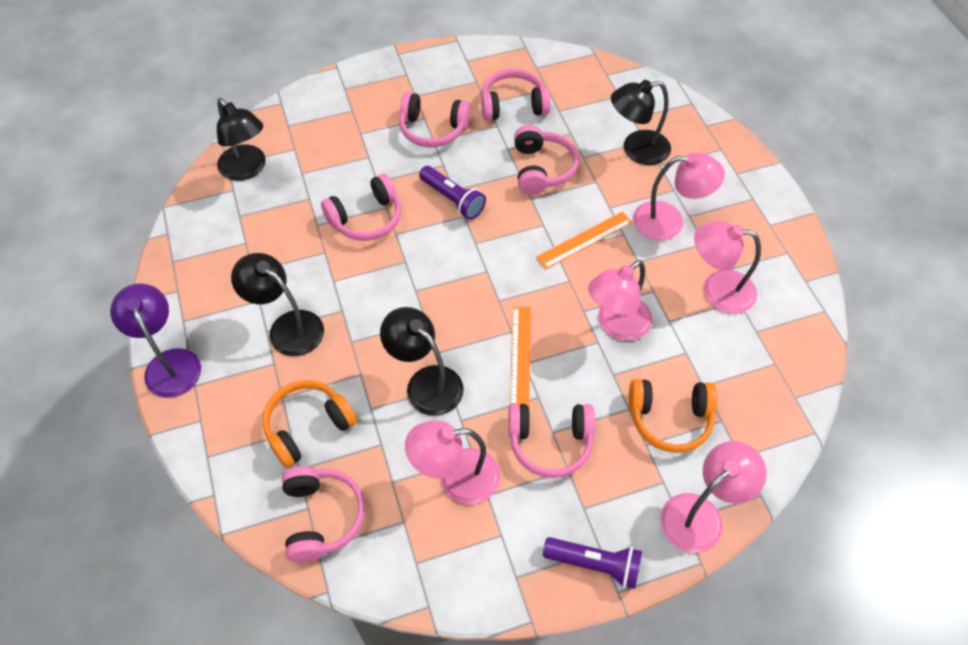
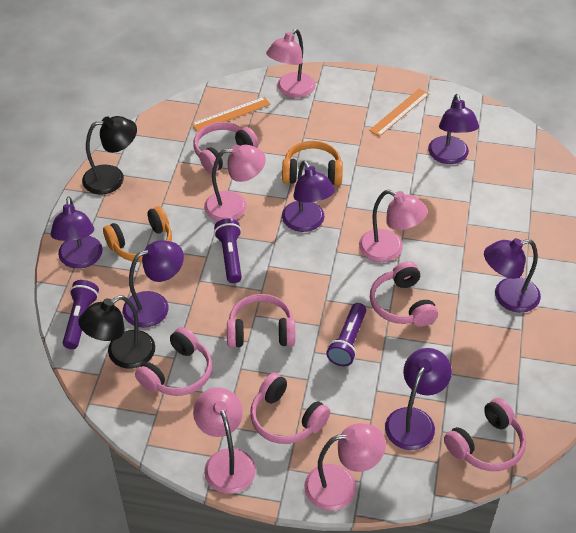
black lamp: [217,98,266,181] [231,253,324,356] [380,307,464,416] [611,80,671,165] = 4 -> [78,295,155,368] [82,116,137,195] = 2
purple flashlight: [419,166,486,220] [543,537,642,589] = 2 -> [63,280,99,349] [214,218,242,283] [326,303,366,366] = 3
purple lamp: [110,283,201,398] = 1 -> [51,196,103,269] [123,240,184,328] [282,160,335,232] [385,348,452,450] [428,94,479,164] [484,238,541,313] = 6

